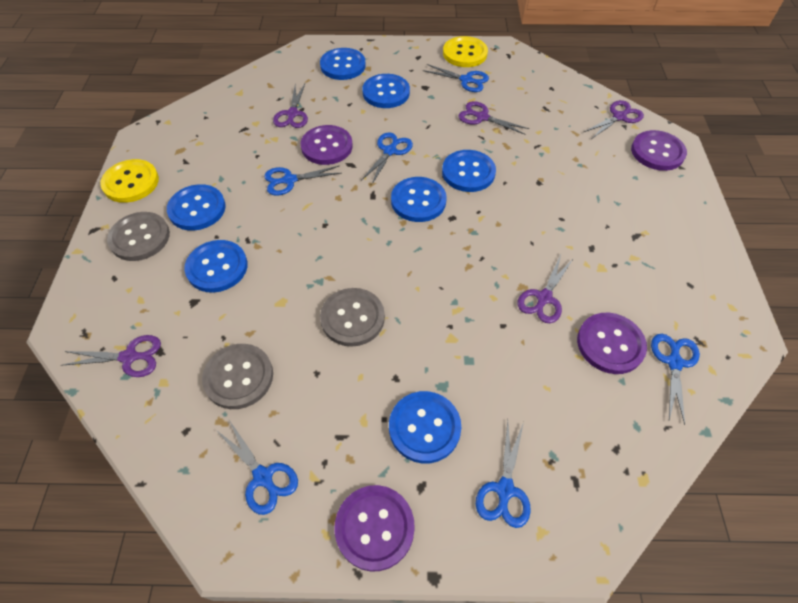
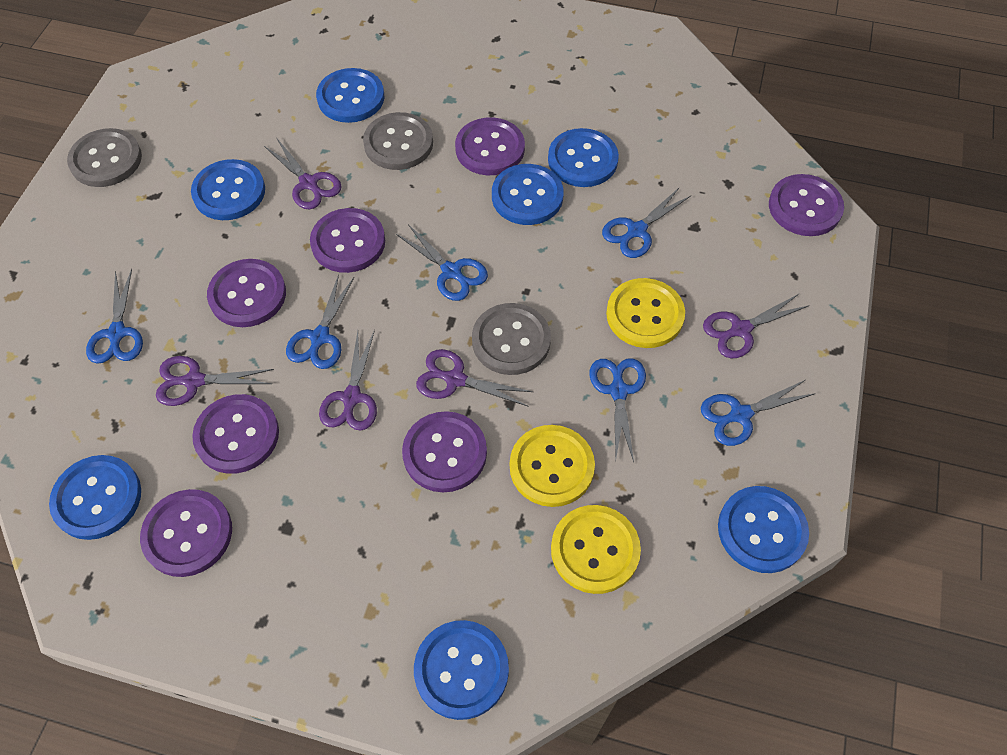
purple button: [300,125,353,165] [334,485,415,572] [577,313,647,374] [631,130,687,171] = 4 -> [140,489,232,577] [192,394,279,474] [207,259,286,327] [310,208,385,273] [402,411,487,492] [455,117,525,175] [769,174,844,236] = 7
yellow button: [100,159,159,203] [443,36,488,67] = 2 -> [510,425,595,507] [551,505,641,594] [606,278,685,348] = 3

